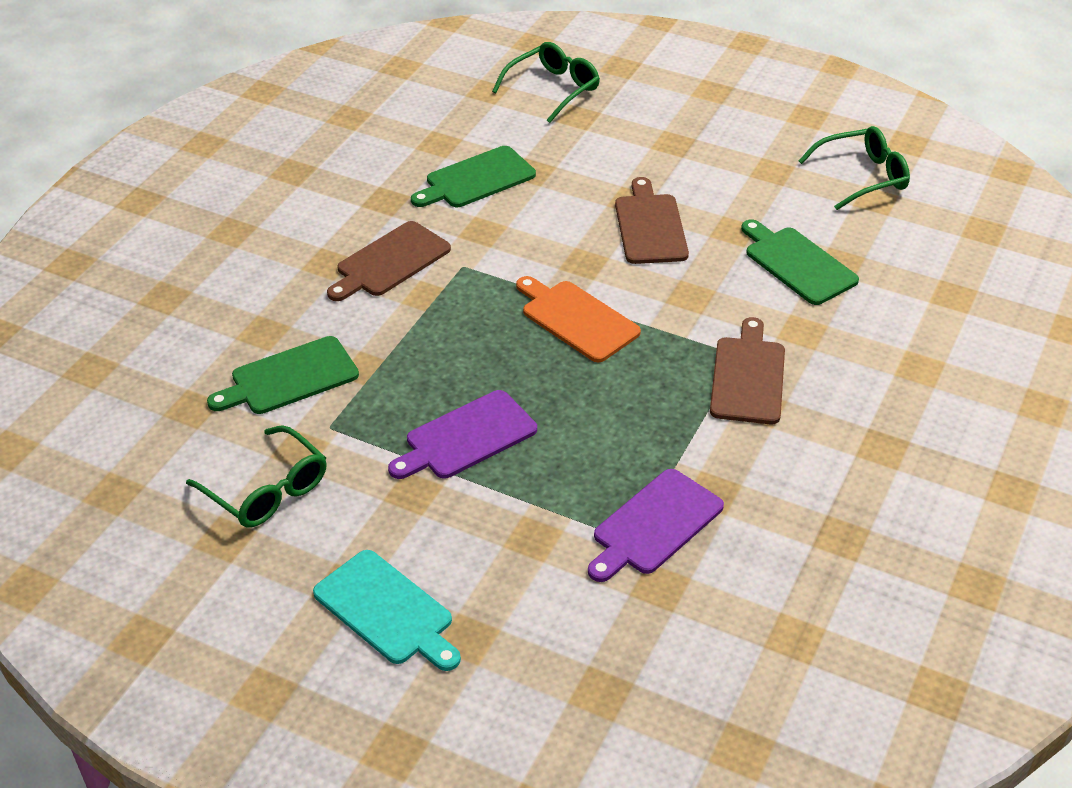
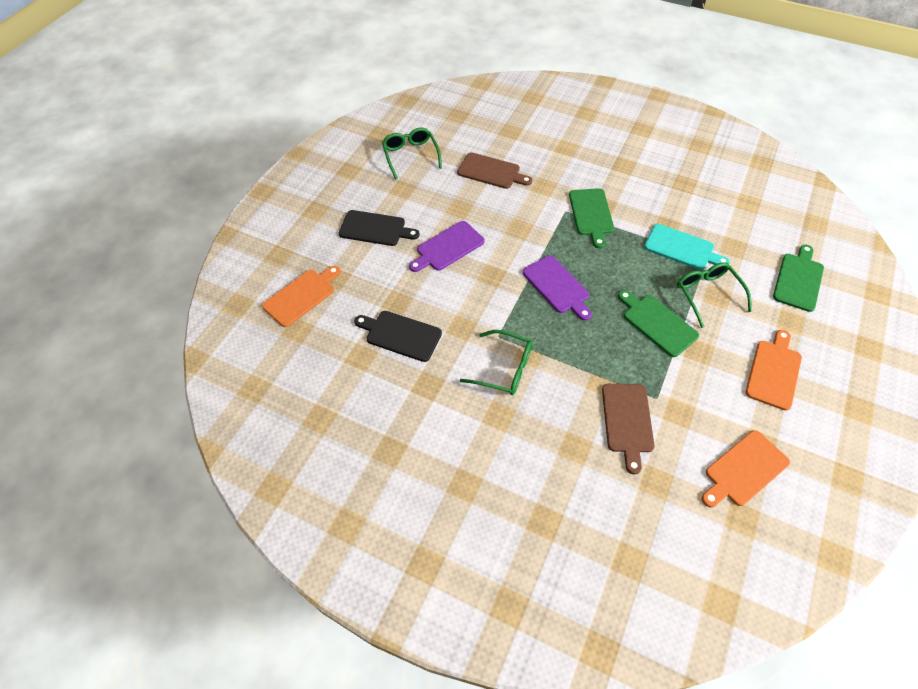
black cutting board: none = 0 -> [339,210,419,246] [354,311,442,362] = 2
brown cutting board: [327,221,451,301] [615,177,689,264] [710,317,785,424] = 3 -> [457,152,532,189] [602,384,655,474] = 2
orange cutting board: [516,276,641,362] = 1 -> [262,266,340,327] [702,430,790,508] [746,330,802,410] = 3

